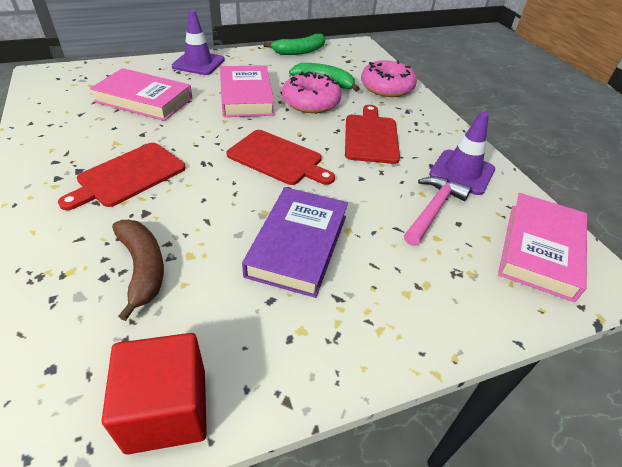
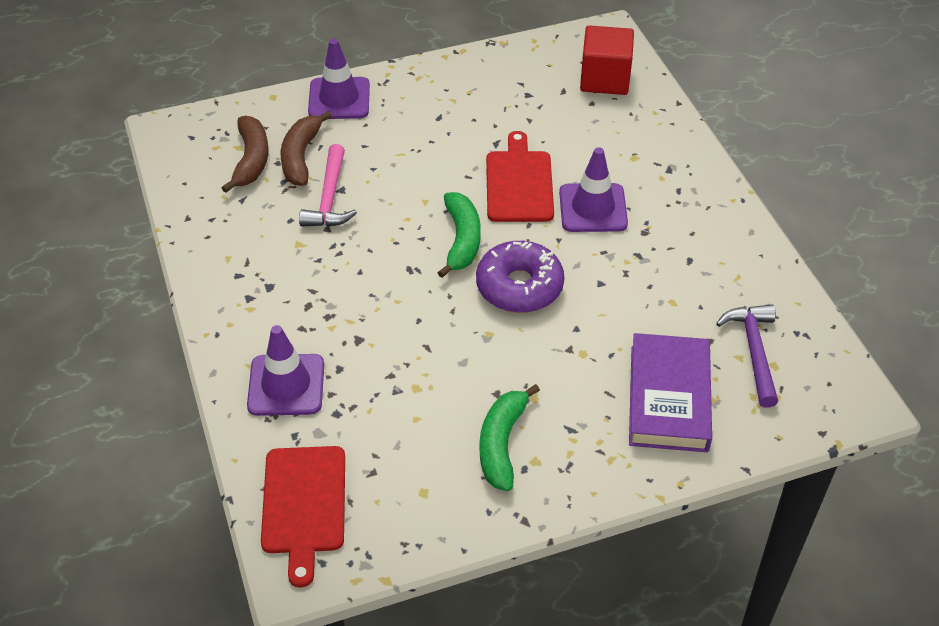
brown banana: [112,220,164,321] = 1 -> [222,116,269,193] [281,111,332,186] = 2
pink book: [90,68,192,121] [220,65,274,117] [498,193,587,302] = 3 -> none = 0
pink donut: [282,71,342,113] [361,60,417,97] = 2 -> none = 0
purple donut: none = 0 -> [476,241,565,313] = 1
purple hammer: none = 0 -> [716,305,778,408] = 1
purple traffic cone: [172,10,225,75] [429,112,495,195] = 2 -> [247,325,324,416] [308,39,370,119] [559,147,628,232] = 3
red cutting board: [58,143,186,210] [226,130,335,185] [345,105,400,164] = 3 -> [261,446,345,588] [486,131,554,222] = 2

